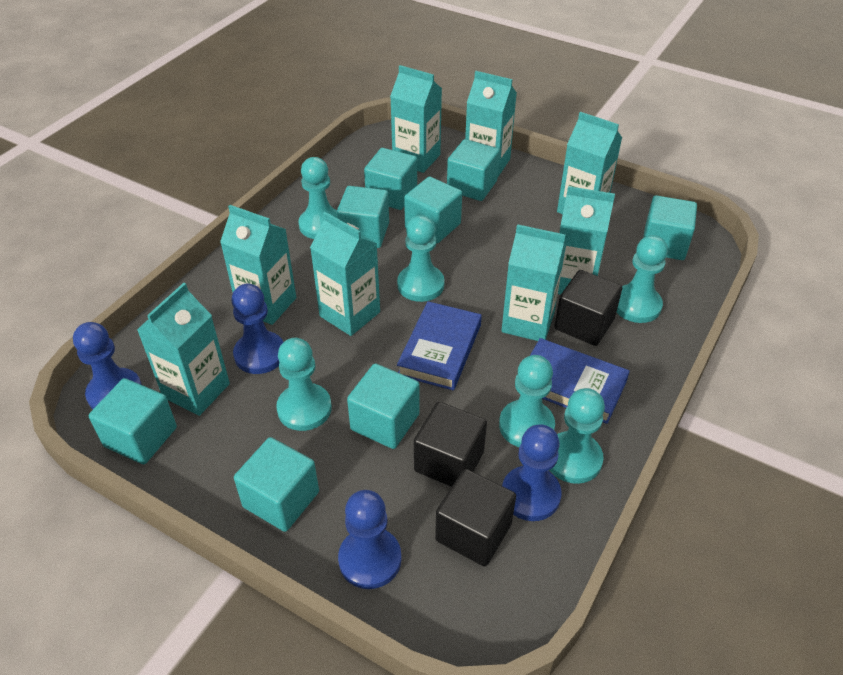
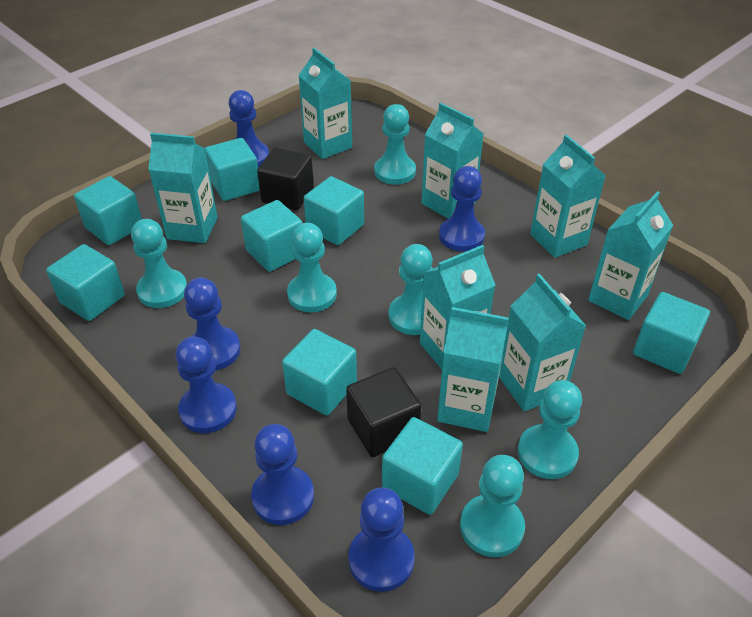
black cube: [414,402,487,487] [435,469,516,567] [554,270,622,346] = 3 -> [257,147,314,210] [346,367,421,457] = 2
blue book: [397,301,482,391] [530,338,630,424] = 2 -> none = 0
blue pawn: [73,322,142,409] [231,284,283,374] [338,490,402,589] [502,424,562,521] = 4 -> [176,337,237,433] [184,278,241,371] [229,90,269,167] [251,424,314,525] [348,487,415,592] [439,166,485,252] = 6

